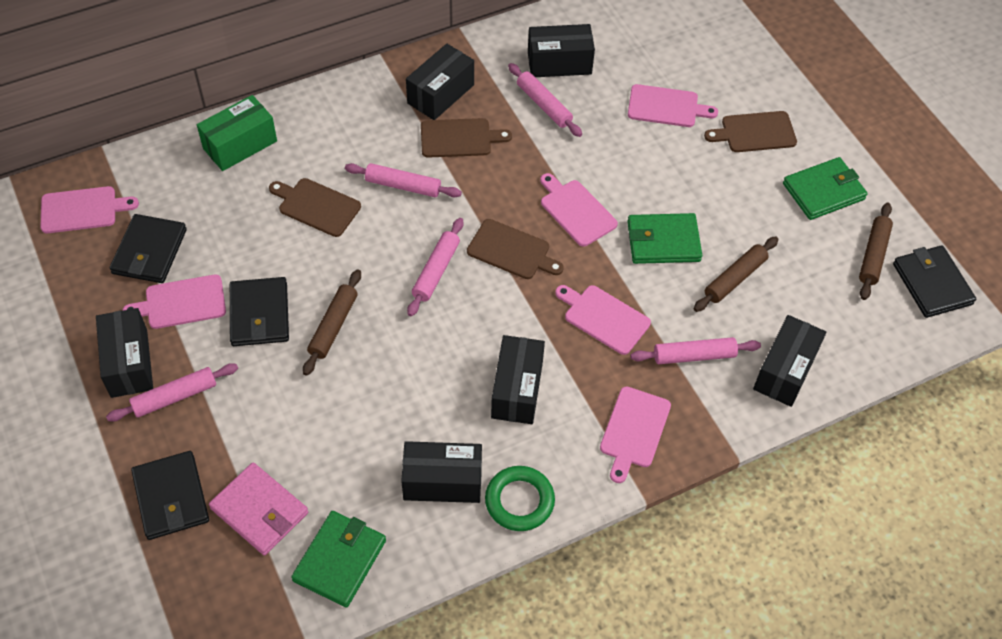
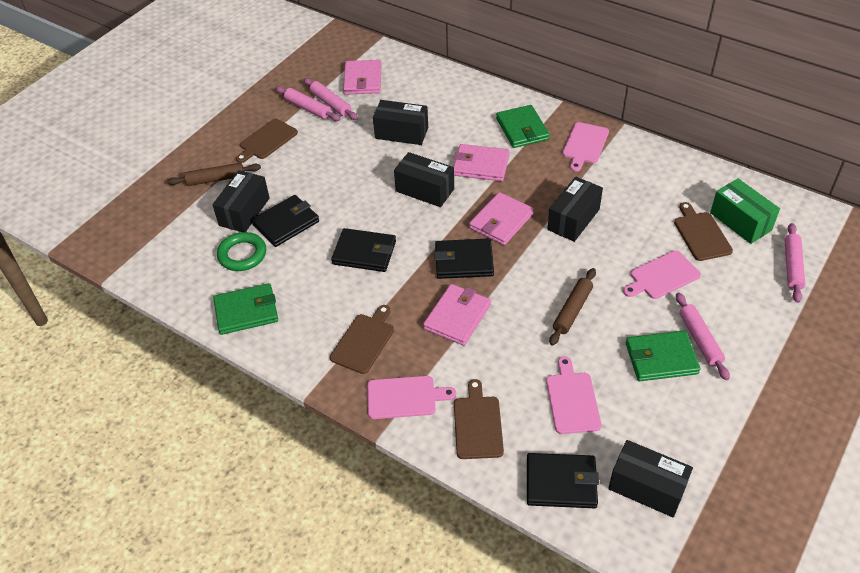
black box: [96,308,153,398] [401,441,482,503] [406,44,474,120] [491,335,545,424] [528,24,595,77] [753,315,826,407] = 6 -> [212,170,270,232] [373,100,428,145] [394,152,454,207] [547,177,603,242] [608,440,693,518] = 5
brown rolling pin: [303,269,361,376] [694,236,779,312] [859,203,893,300] = 3 -> [167,163,261,186] [549,268,596,345] = 2
pink cutting board: [41,186,139,233] [122,274,226,329] [540,173,618,247] [555,285,651,355] [600,386,671,483] [628,84,718,127] = 6 -> [367,376,456,419] [546,356,602,434] [563,122,609,172] [623,251,701,299] = 4
pink rolling pin: [106,363,238,422] [345,163,462,197] [407,218,464,316] [508,63,582,137] [631,337,761,364] = 5 -> [275,86,341,121] [304,78,358,120] [676,292,730,380] [784,223,805,303] = 4
pink wallet: [209,462,308,556] = 1 -> [343,60,381,95] [423,284,491,346] [453,144,510,181] [469,192,534,245] = 4

